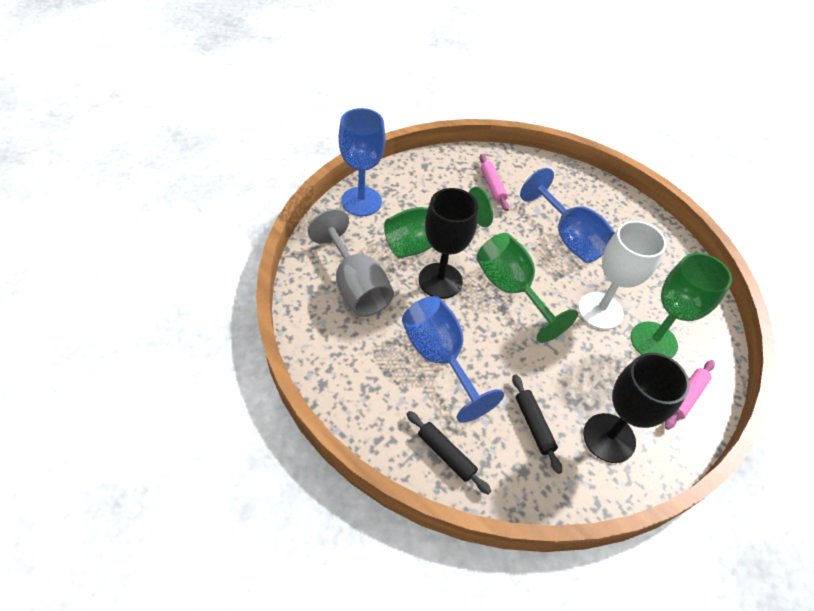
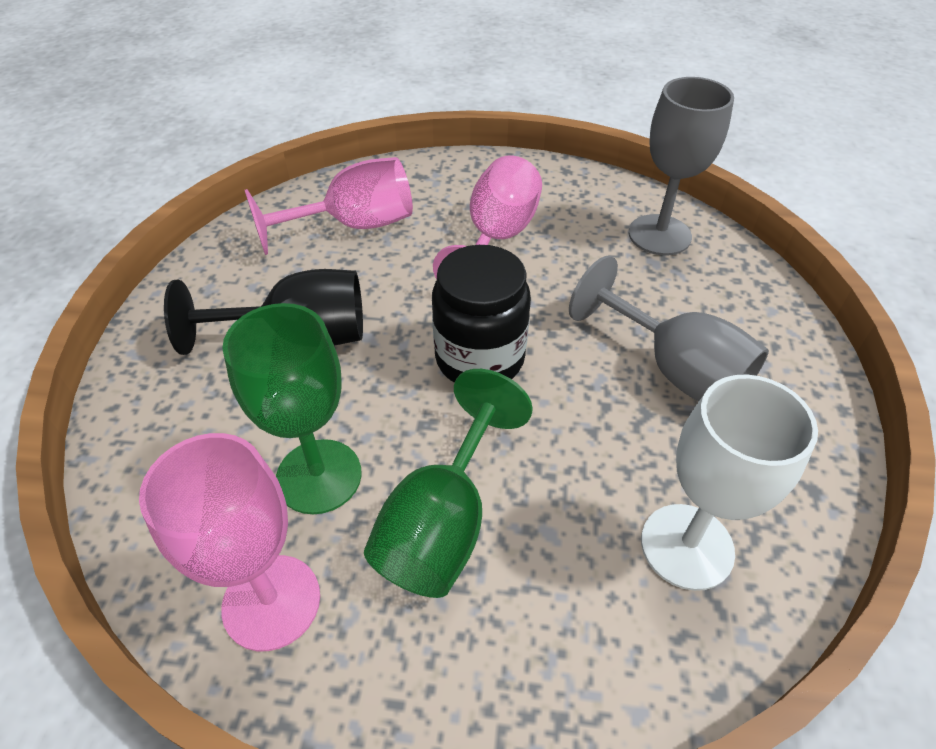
black goblet: [419,188,478,299] [583,353,690,463] = 2 -> [164,269,363,355] = 1
black jar: none = 0 -> [432,245,531,383] = 1
black rolling pin: [407,411,491,494] [512,374,562,474] = 2 -> none = 0
blue goblet: [339,108,386,216] [402,296,504,423] [520,168,615,263] = 3 -> none = 0
green goblet: [384,186,493,258] [476,233,578,343] [631,253,732,358] = 3 -> [223,303,362,514] [364,369,533,598] = 2
grey goblet: [308,209,394,317] = 1 -> [569,256,769,401] [629,77,734,256] = 2
pink goblet: none = 0 -> [139,433,320,651] [245,157,413,255] [433,156,542,279] = 3
pink rolling pin: [480,154,509,211] [664,360,715,430] = 2 -> none = 0

